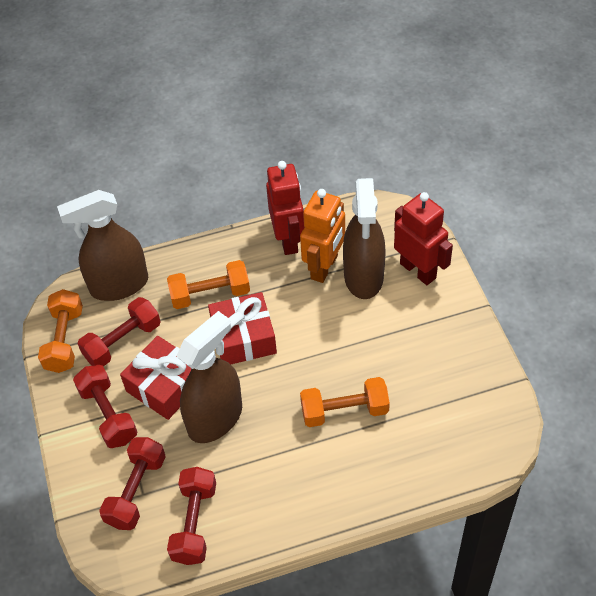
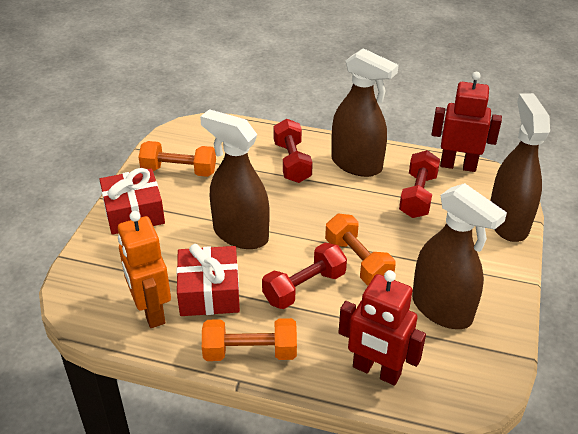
brown spray bottle: [57,190,148,301] [176,311,242,443] [343,178,385,299] = 3 -> [200,109,270,249] [331,48,399,177] [412,183,507,329] [490,93,550,242] = 4
red dumbbell: [73,365,137,448] [78,297,161,366] [99,437,166,530] [167,467,216,565] = 4 -> [262,243,347,309] [273,119,313,183] [399,150,440,218] = 3

